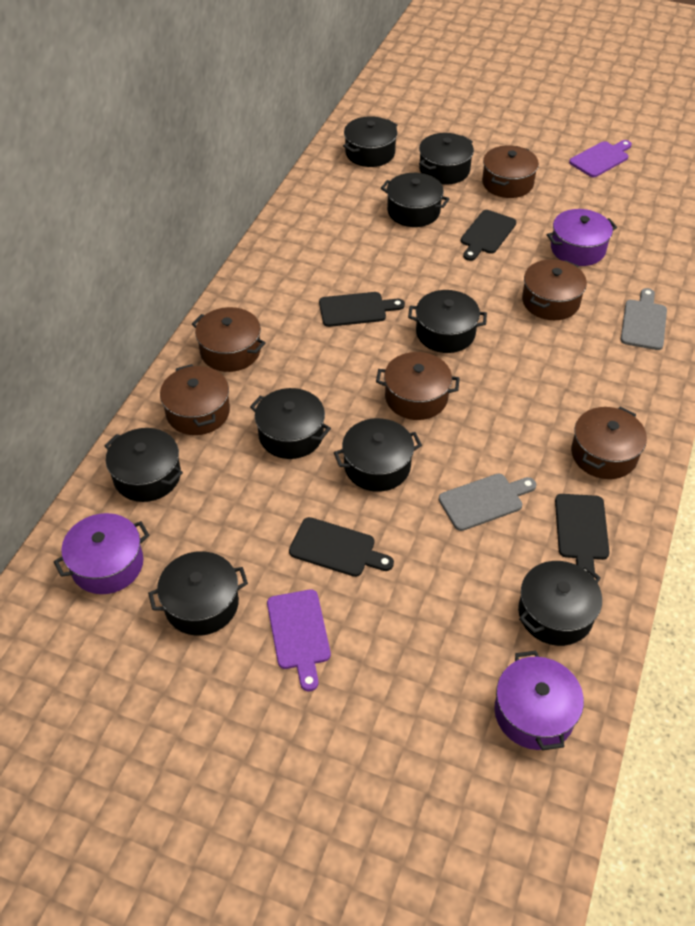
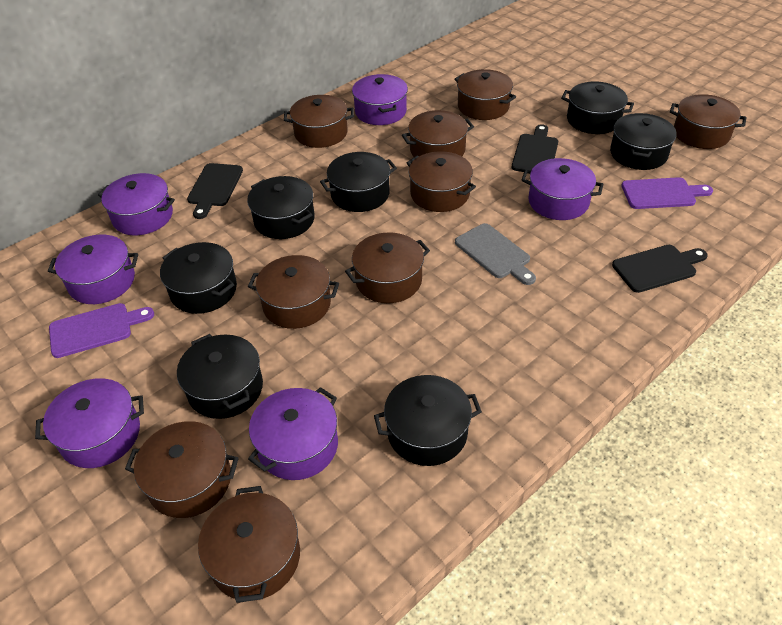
black cutting board: [289,517,394,577] [319,292,405,327] [461,210,516,261] [555,494,609,572] = 4 -> [187,163,243,219] [512,124,558,172] [612,245,708,293] = 3
black pot: [104,428,183,502] [148,551,248,636] [250,388,331,459] [334,418,422,492] [343,116,397,167] [381,173,449,227] [408,290,487,353] [419,133,474,185] [518,561,602,646] = 9 -> [160,242,237,314] [177,334,263,419] [247,176,315,239] [320,152,397,212] [374,375,482,466] [561,81,634,134] [610,113,677,170] = 7
brown pot: [160,364,230,435] [192,307,266,372] [376,352,460,420] [482,145,539,198] [522,259,587,320] [571,407,647,479] = 6 -> [125,421,238,518] [198,486,300,603] [248,255,339,329] [284,95,354,148] [345,232,430,303] [402,110,474,157] [407,151,476,212] [454,69,516,120] [670,94,747,149] = 9
grey cutting board: [439,474,536,531] [621,288,667,350] = 2 -> [455,223,536,285] = 1
purple pot: [54,513,149,594] [494,651,584,750] [547,209,617,266] = 3 -> [35,378,144,468] [48,235,138,304] [98,173,175,235] [248,387,338,480] [352,74,408,125] [521,158,603,220] = 6

